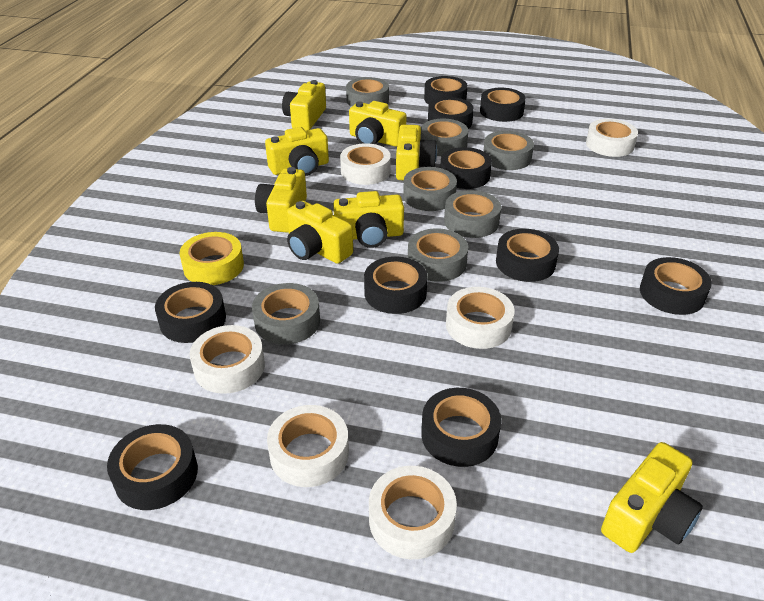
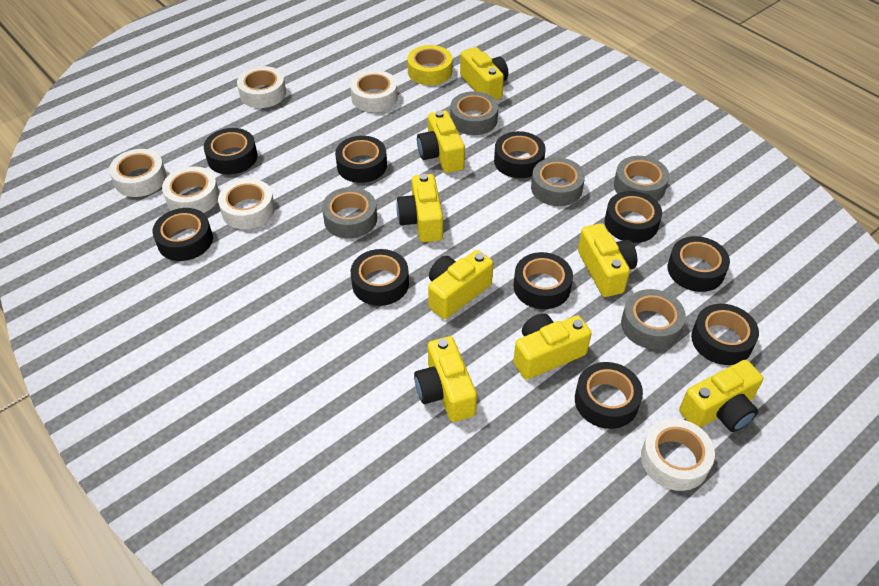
grey tape: [252,283,320,345] [346,77,389,107] [403,167,457,211] [408,228,468,282] [421,119,468,156] [444,190,501,238] [483,131,534,170] = 7 -> [322,187,377,239] [450,91,498,135] [531,157,585,206] [614,156,669,201] [621,289,686,349] = 5

